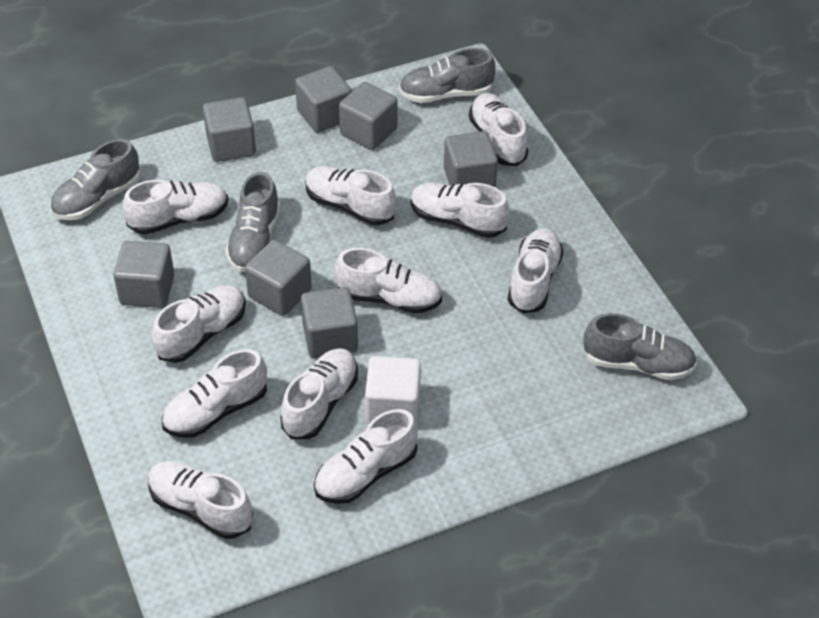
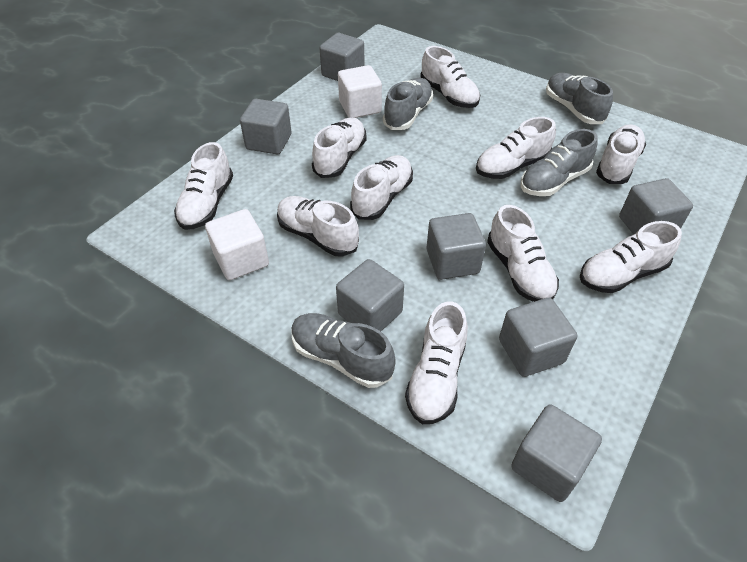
white cube: [365,356,421,424] = 1 -> [205,209,269,280] [338,65,382,118] = 2
white shoe: [123,180,228,235] [148,461,253,539] [152,285,246,363] [162,349,267,438] [280,348,358,439] [305,166,396,225] [314,409,418,504] [334,248,442,314] [410,182,509,238] [469,93,528,166] [507,228,564,314] = 11 -> [174,142,233,230] [277,196,359,256] [312,117,367,178] [350,155,413,220] [405,301,468,424] [420,46,480,108] [476,117,556,179] [487,205,559,302] [580,221,682,293] [596,125,646,184] = 10

